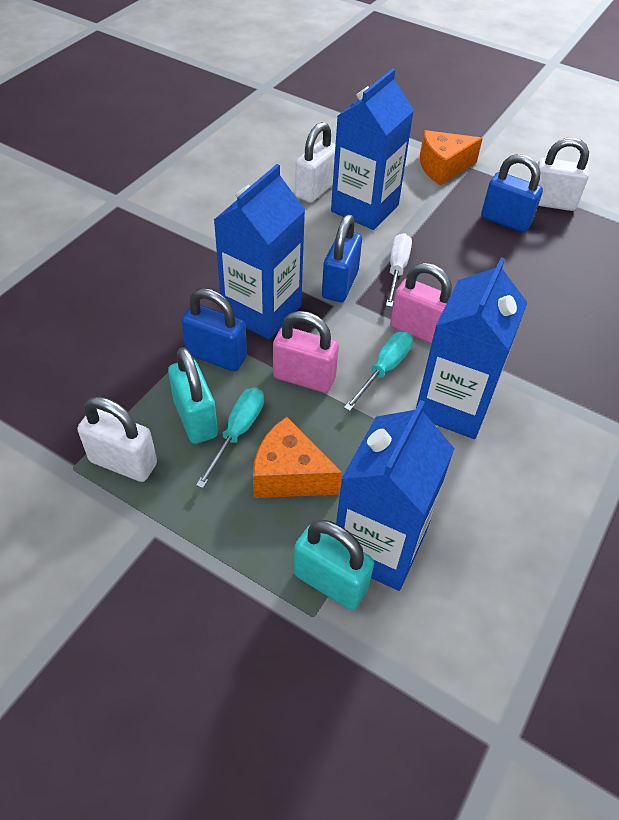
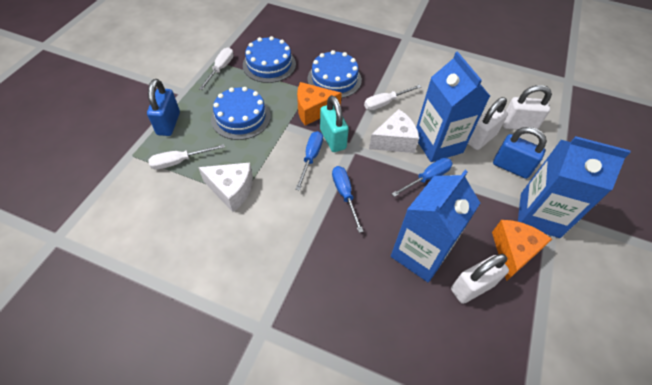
blue cake: none = 0 -> [211,87,271,140] [243,36,296,83] [307,50,362,98] = 3
blue carton: [214,164,305,339] [331,68,414,230] [336,400,455,591] [416,257,528,439] = 4 -> [391,170,480,283] [416,52,490,162] [518,136,631,238] = 3
blue padlock: [181,288,247,371] [322,215,362,302] [481,154,543,233] = 3 -> [147,79,180,136] [493,127,547,179] = 2
blue screwdriver: none = 0 -> [295,131,323,191] [332,166,364,233] [392,158,453,197] = 3
pink padlock: [273,311,339,393] [390,263,452,344] = 2 -> none = 0
turquoise padlock: [168,347,218,444] [293,520,374,610] = 2 -> [320,95,349,152] = 1
turquoise screwdriver: [196,388,264,488] [344,332,413,411] = 2 -> none = 0
white cheese: none = 0 -> [198,163,253,212] [369,109,419,153] = 2
white screwdriver: [386,233,412,307] = 1 -> [148,144,225,170] [199,47,234,90] [364,85,422,110] = 3

